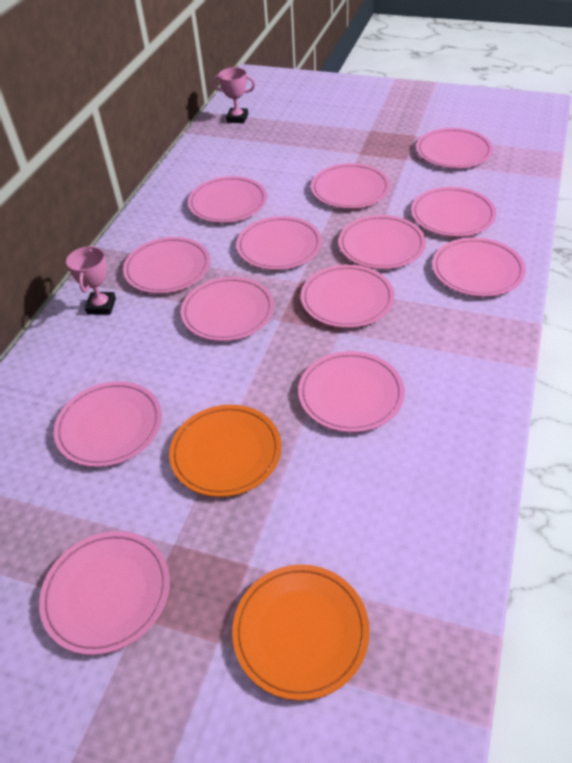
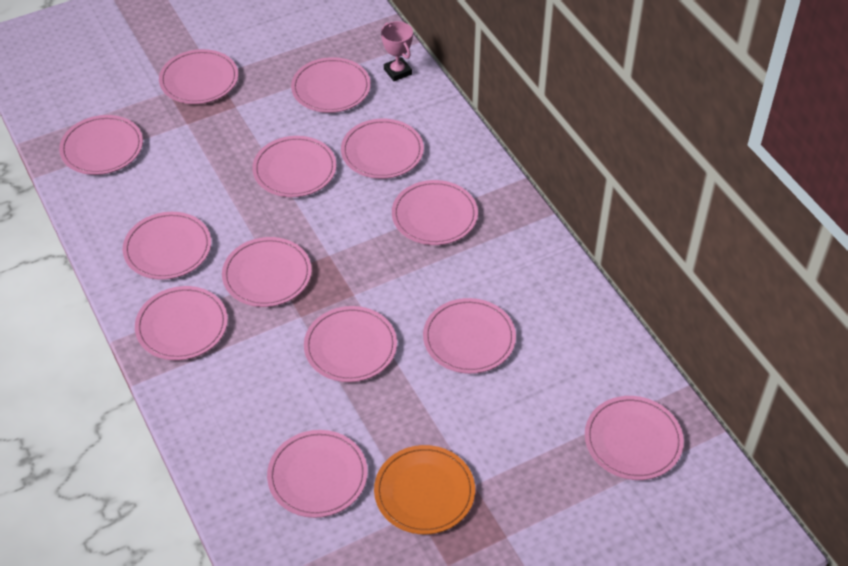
orange plate: [169,405,281,497] [232,565,370,701] = 2 -> [374,445,475,534] = 1
pink trophy: [66,246,116,315] [212,67,255,123] = 2 -> [381,21,413,81] = 1

